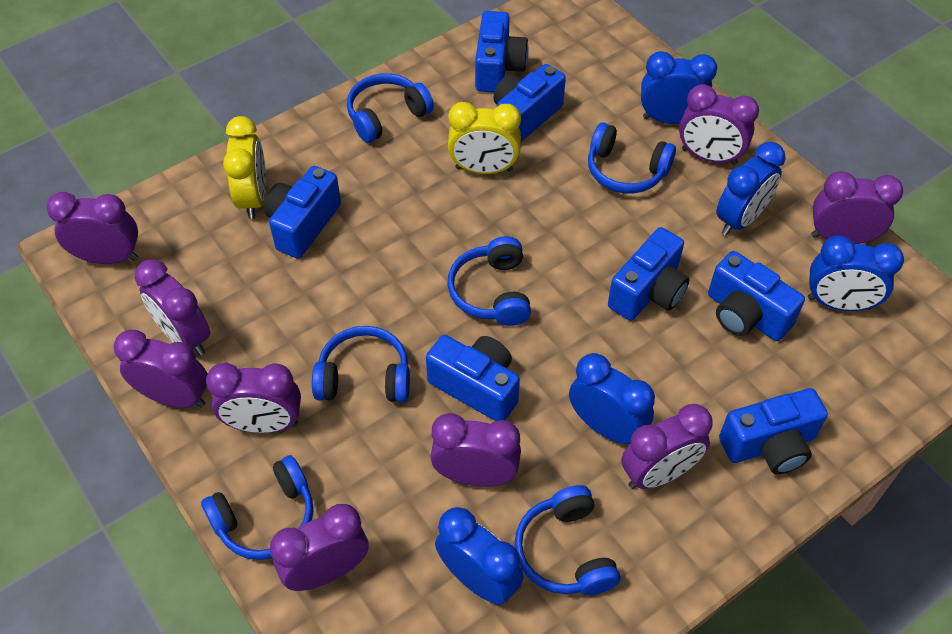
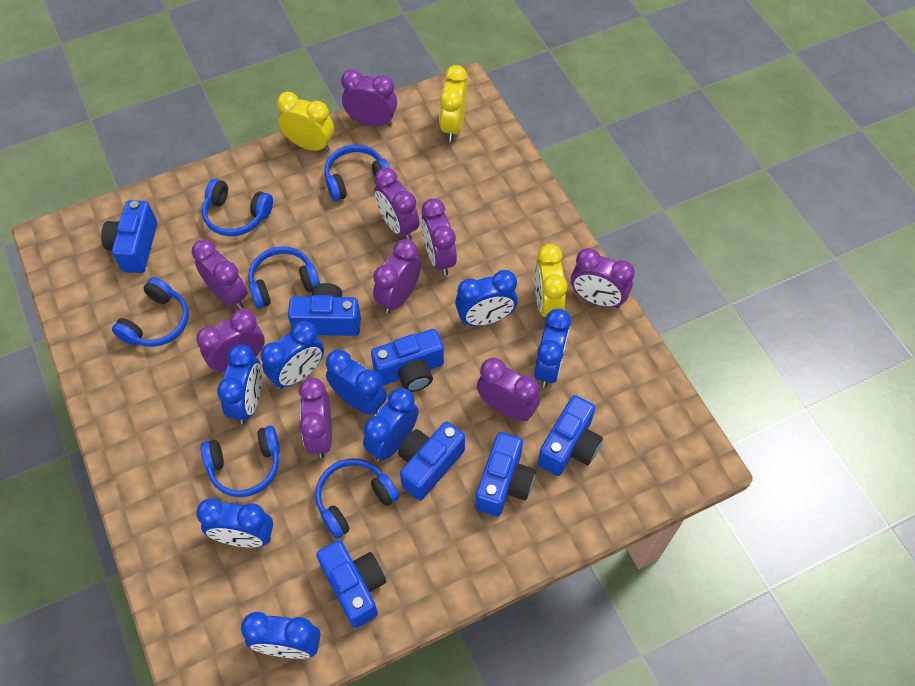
blue clock: [435,507,524,605] [569,353,655,445] [641,51,717,124] [716,142,786,236] [808,235,904,311] = 5 -> [196,498,273,547] [217,344,262,424] [241,612,321,659] [261,321,324,389] [326,350,387,415] [363,388,419,461] [455,270,518,326] [534,309,571,388] = 8
yellow clock: [223,116,266,219] [448,102,521,174] = 2 -> [277,92,334,152] [440,65,467,142] [535,244,567,317] = 3

